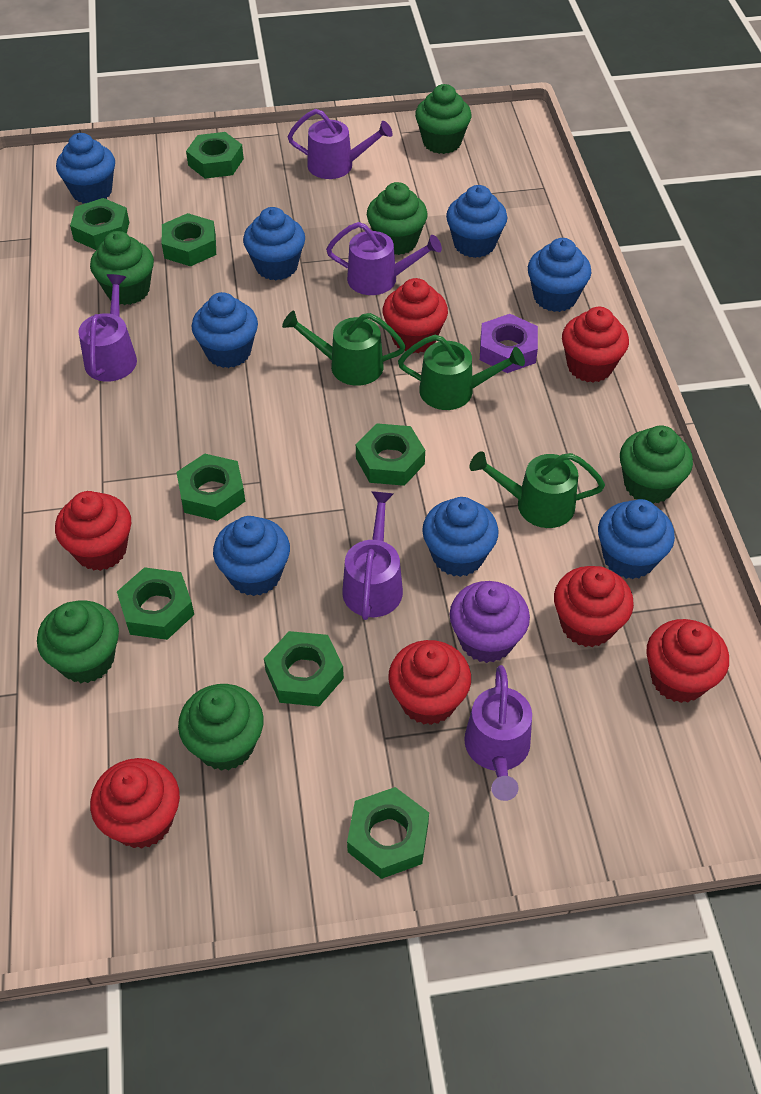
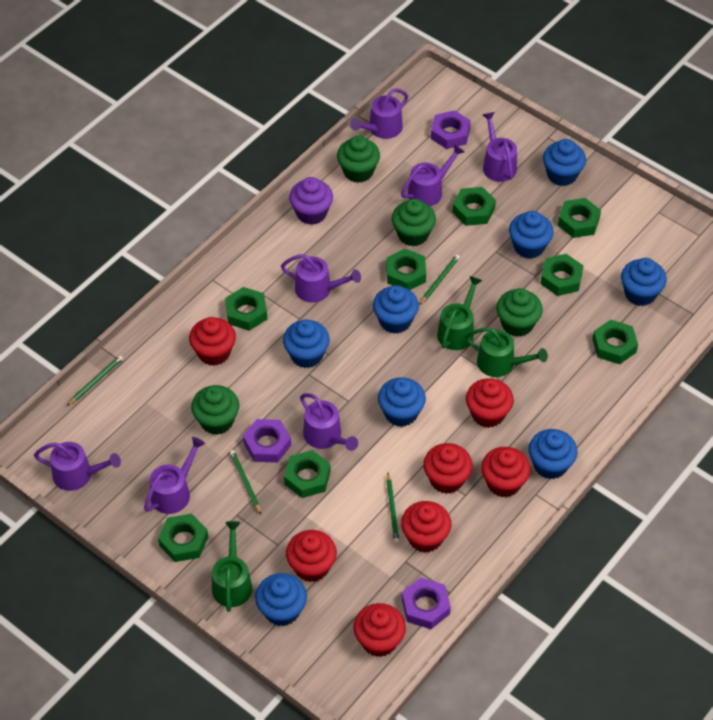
green cupcake: [37,600,119,683] [90,231,154,305] [178,684,264,771] [367,182,428,255] [415,84,471,154] [620,425,693,504] = 6 -> [191,385,239,435] [337,135,380,183] [392,198,436,246] [496,288,543,337] = 4
green pencil: none = 0 -> [67,355,123,406] [230,450,261,514] [386,473,399,543] [420,255,460,305] = 4
purple nut: [480,314,538,373] = 1 -> [243,419,291,463] [402,578,451,629] [431,110,471,149] = 3
purple watering can: [78,274,137,382] [288,109,392,179] [326,222,442,295] [342,491,403,620] [464,665,532,801] = 5 -> [34,442,121,491] [144,437,205,514] [281,254,361,303] [300,393,358,451] [350,88,408,139] [401,144,464,206] [483,112,517,182] = 7

